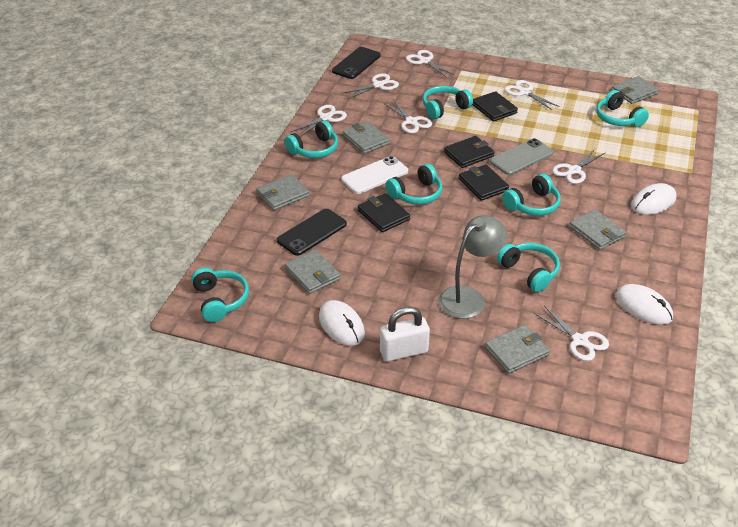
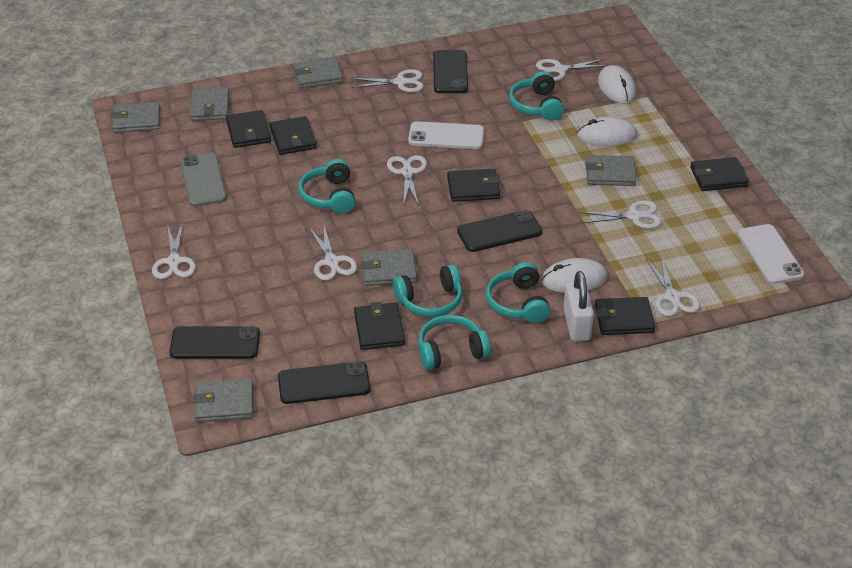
black phone: [277,209,347,256] [332,47,381,79] = 2 -> [169,326,260,359] [278,361,370,404] [433,50,468,93] [457,210,542,252] = 4
black wallet: [358,193,410,232] [444,136,495,168] [459,165,509,201] [473,91,518,122] = 4 -> [226,110,271,148] [270,116,317,155] [354,302,405,350] [447,169,500,202] [595,297,655,335] [690,157,749,191] = 6
grey lamp: [438,215,507,319] = 1 -> none = 0
turquoise headphones: [192,267,249,322] [285,120,338,158] [386,164,442,205] [423,86,473,119] [497,243,560,292] [502,174,561,216] [596,90,649,127] = 7 -> [299,159,355,213] [393,264,462,317] [418,315,491,370] [486,262,550,323] [509,71,564,120] = 5
white phone: [341,156,408,194] = 1 -> [408,121,484,149] [738,224,805,284] = 2

